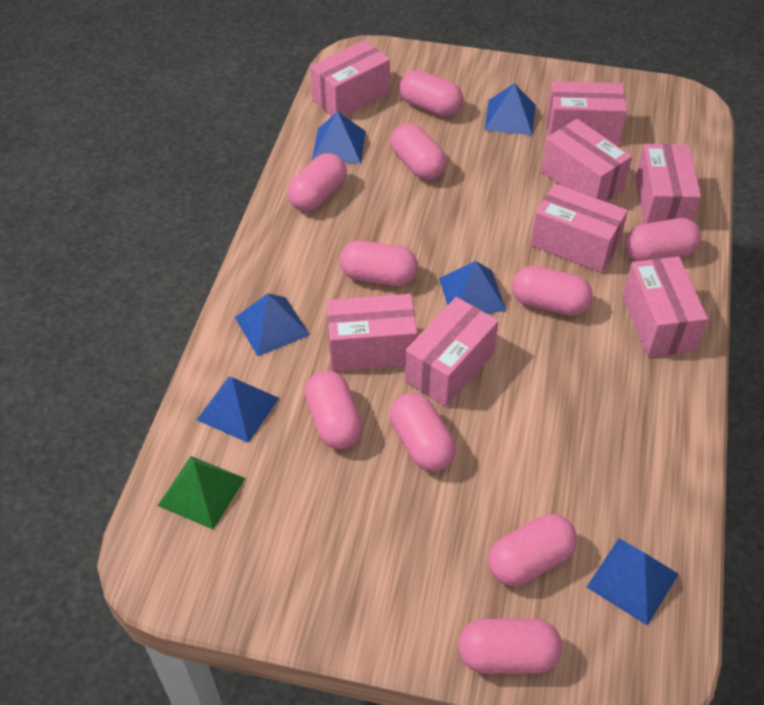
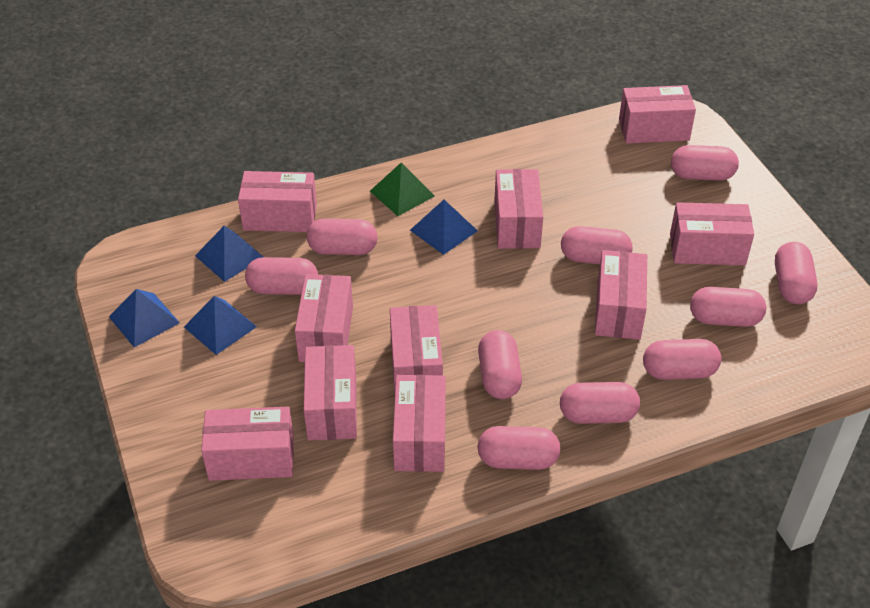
blue pyramid: [197,377,279,443] [235,293,310,356] [312,111,366,163] [439,261,506,314] [484,83,536,135] [587,538,679,626] = 6 -> [109,289,180,348] [184,296,257,355] [195,226,263,282] [410,200,478,255] = 4
pink box: [310,40,390,116] [326,294,417,371] [405,297,499,407] [530,184,628,273] [541,119,632,202] [546,81,627,145] [623,256,708,357] [635,144,701,224] = 8 -> [201,407,294,481] [238,171,317,232] [295,274,353,362] [304,345,357,441] [390,305,443,394] [393,375,446,472] [494,169,543,249] [595,250,647,340] [619,85,696,144] [670,202,754,265] = 10

